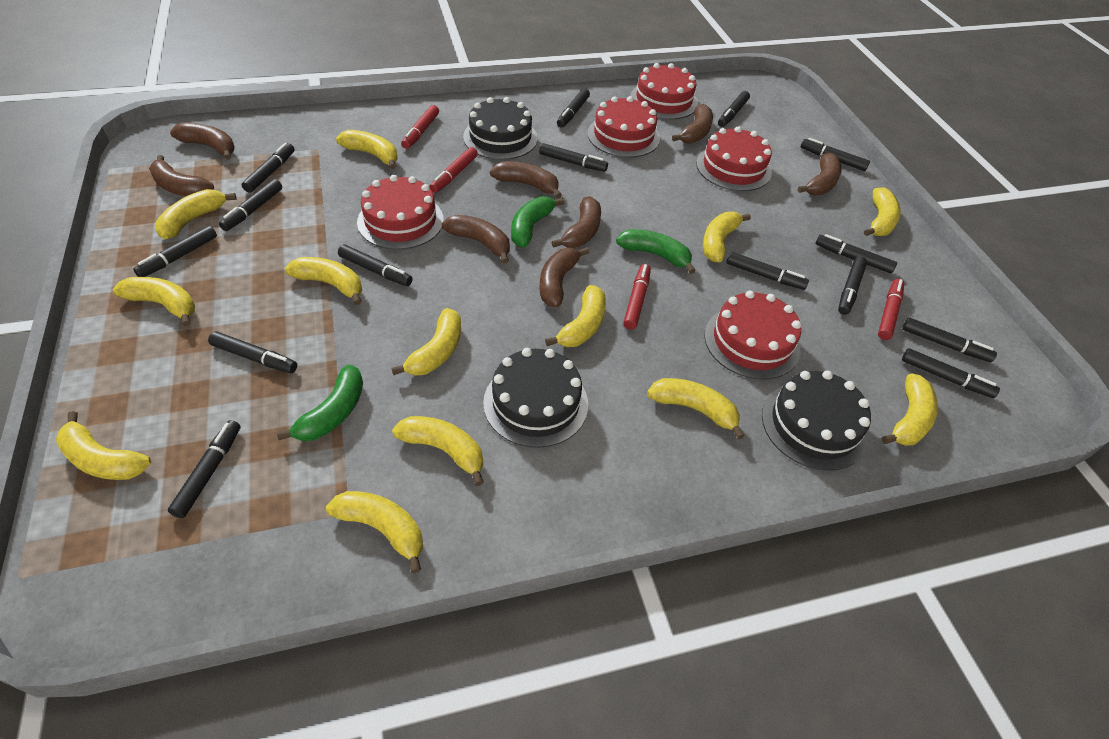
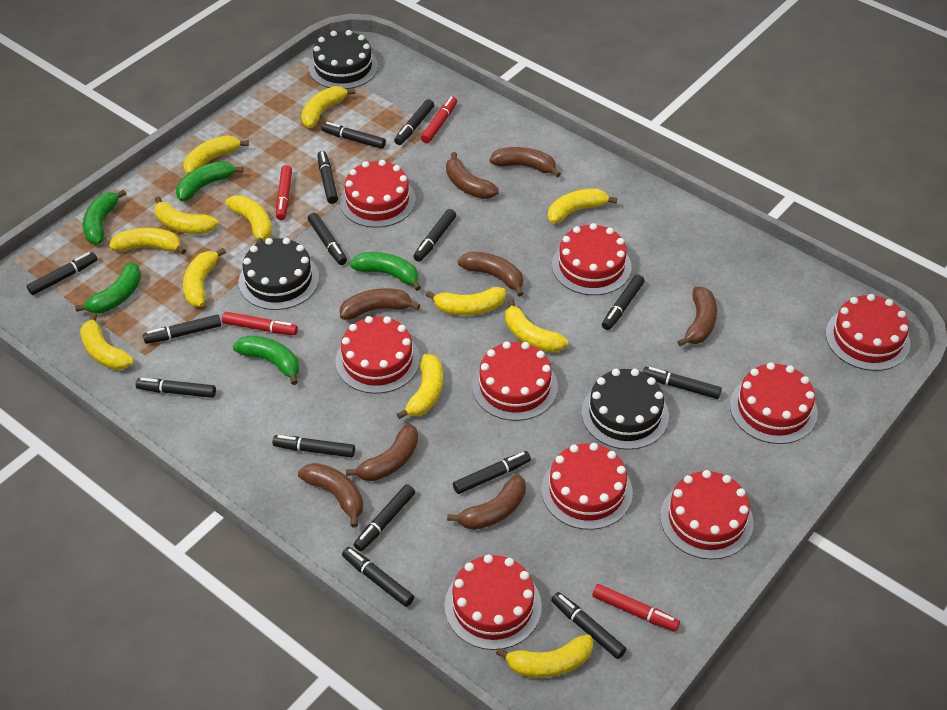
green banana: [277,364,363,441] [511,196,564,247] [616,229,696,274] = 3 -> [75,262,141,313] [83,189,126,244] [176,161,244,201] [233,336,299,385] [350,252,421,291] = 5
red cake: [357,175,444,250] [588,96,660,158] [630,63,698,119] [696,126,772,191] [705,291,801,380] = 5 -> [336,316,420,394] [340,160,416,228] [444,555,542,650] [472,341,558,421] [542,443,633,530] [552,223,632,295] [660,470,753,560] [730,362,818,444] [826,294,910,371] = 9
yellow banana: [56,411,151,480] [113,277,195,327] [155,189,236,239] [285,257,362,305] [326,491,423,573] [336,130,398,169] [391,308,461,376] [392,416,484,486] [545,285,606,347] [647,378,745,440] [703,212,751,262] [864,187,901,236] [882,373,938,446] = 13 -> [80,313,134,370] [109,228,186,255] [154,196,218,234] [183,135,249,174] [183,248,226,307] [225,195,272,245] [301,86,355,128] [397,354,443,419] [426,287,506,315] [496,635,593,678] [505,299,568,353] [548,189,617,224] = 12

